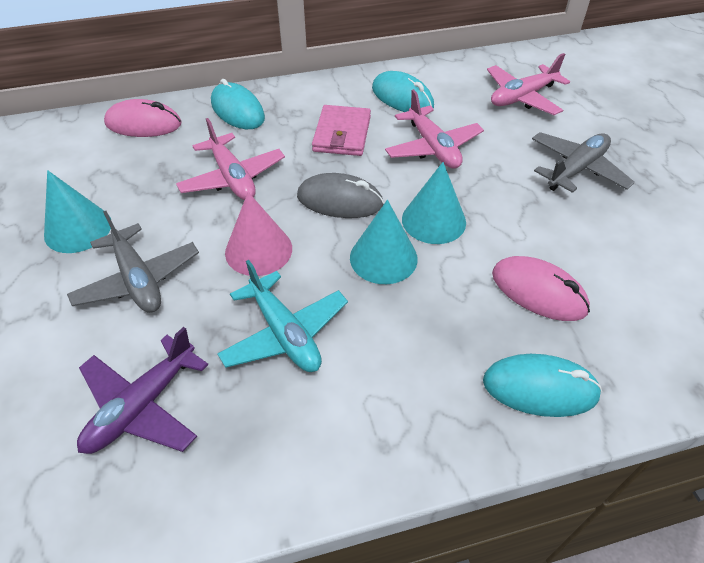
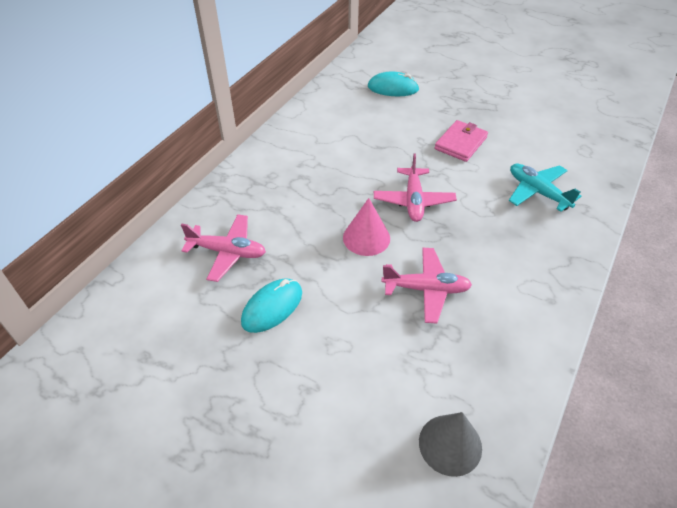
grey cone: none = 0 -> [419,412,482,477] = 1
grey mouse: [297,173,384,218] = 1 -> none = 0
grey plane: [67,211,199,313] [532,132,635,193] = 2 -> none = 0
pink mouse: [104,99,181,137] [492,256,590,321] = 2 -> none = 0
purple plane: [77,327,208,454] = 1 -> none = 0
turquoise cone: [44,170,111,253] [350,200,418,284] [402,162,466,244] = 3 -> none = 0
turquoise mouse: [211,79,265,129] [372,71,434,112] [483,354,602,417] = 3 -> [241,278,302,333] [368,71,419,96] = 2

